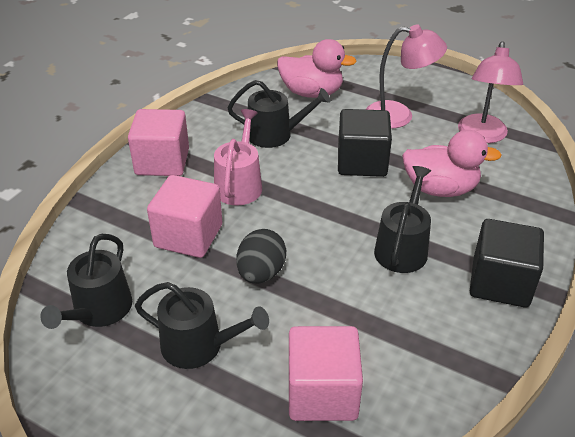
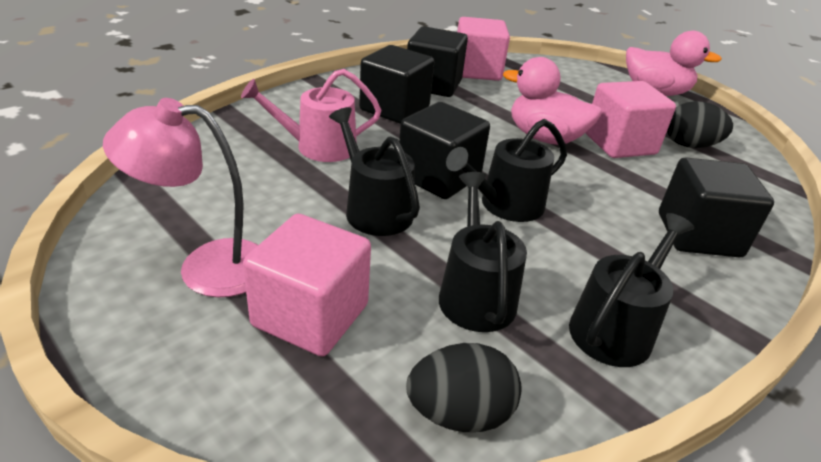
black cube: [338,109,392,177] [470,219,544,307] = 2 -> [359,45,434,124] [399,102,490,199] [407,26,468,97] [659,157,774,257] = 4
black egg: [236,229,286,284] = 1 -> [406,343,522,432] [667,101,733,148] = 2
pink lamp: [365,25,447,128] [458,41,523,143] = 2 -> [103,98,258,297] = 1

